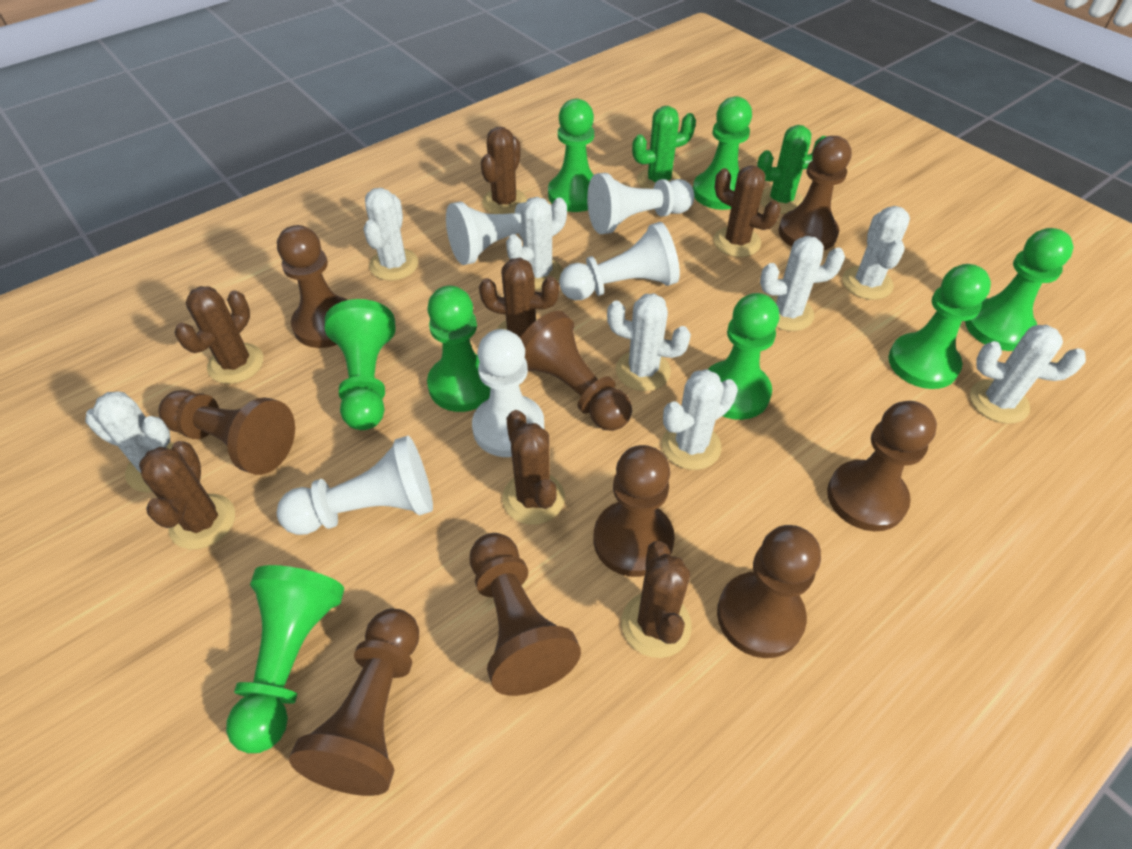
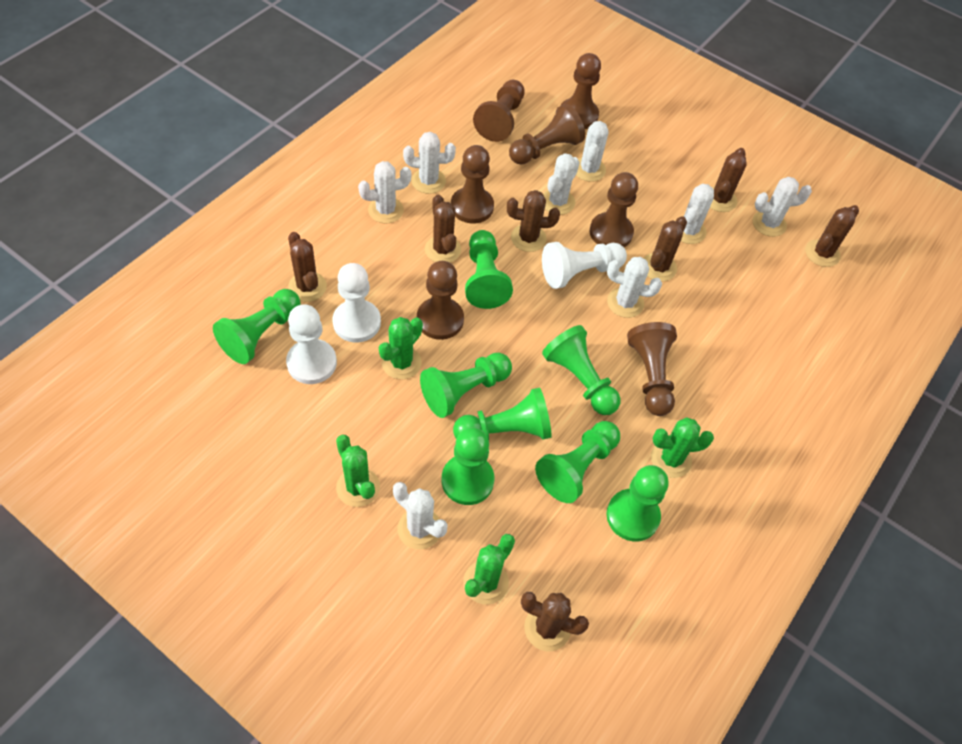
brown pawn: [158,390,295,475] [277,225,347,348] [289,609,419,796] [470,533,581,696] [520,311,632,431] [593,445,675,577] [717,525,821,658] [779,136,852,251] [827,401,937,531] = 9 -> [417,261,464,340] [451,145,494,224] [473,80,525,142] [509,104,585,165] [561,53,601,129] [589,172,638,247] [627,322,677,416] = 7
green cactus: [632,106,696,189] [757,125,826,214] = 2 -> [336,435,380,507] [379,317,423,379] [463,534,515,605] [651,417,714,478] = 4
white pawn: [277,436,433,535] [446,202,552,265] [472,329,544,457] [559,222,680,300] [587,173,694,234] = 5 -> [286,305,337,384] [332,263,381,342] [542,242,627,289] = 3

